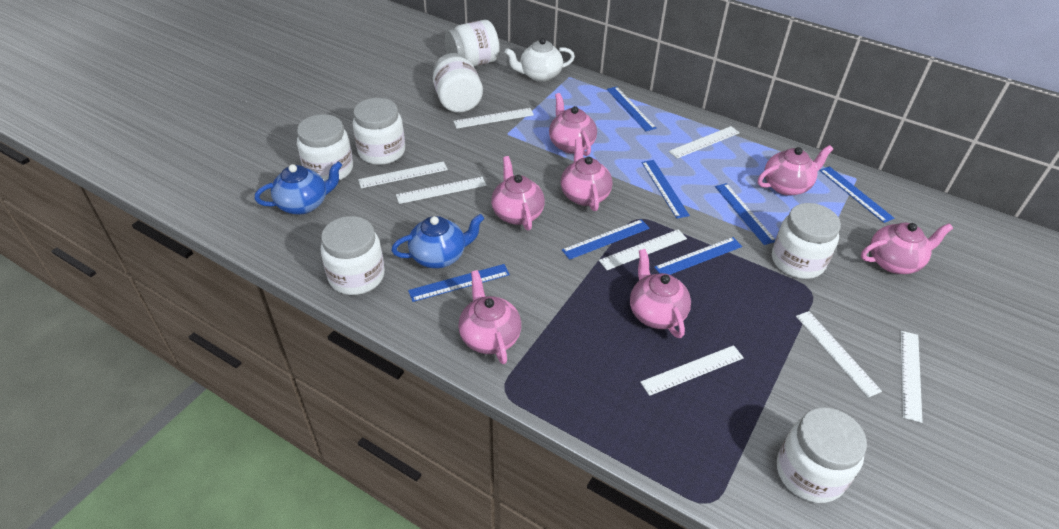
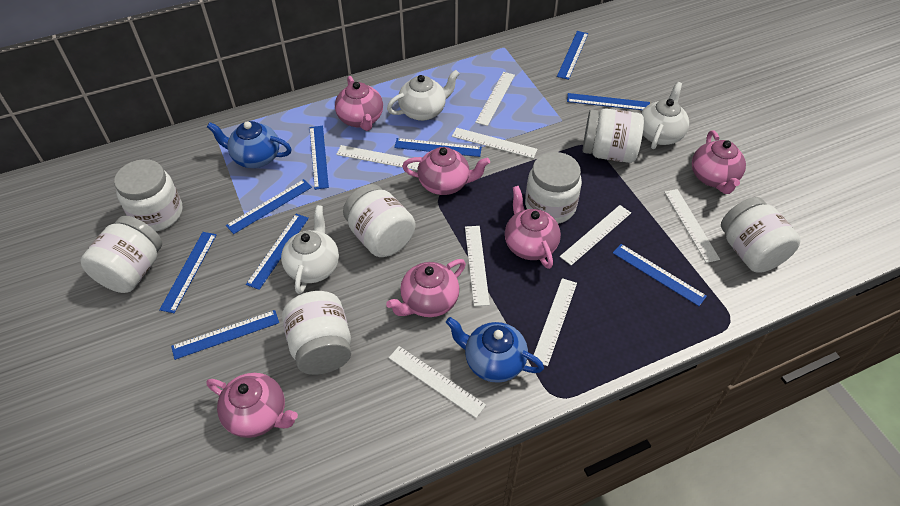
blue ruler: [408,264,510,302] [562,219,650,260] [607,86,657,131] [641,160,690,219] [654,237,742,275] [715,183,776,245] [819,166,894,223] = 7 -> [159,232,217,313] [171,310,279,360] [226,179,312,234] [246,214,309,290] [309,126,329,190] [394,138,482,157] [557,31,588,80] [567,93,650,110] [613,244,707,306] = 9
pink teapot: [458,270,521,364] [491,156,545,231] [549,93,597,156] [561,139,612,211] [630,249,691,338] [758,145,833,196] [861,223,953,274] = 7 -> [207,373,298,438] [335,76,383,131] [386,259,466,317] [402,147,490,195] [505,186,561,269] [692,130,746,194] = 6
white teapot: [505,38,575,82] = 1 -> [281,205,339,294] [387,70,460,121] [641,82,689,149] = 3

